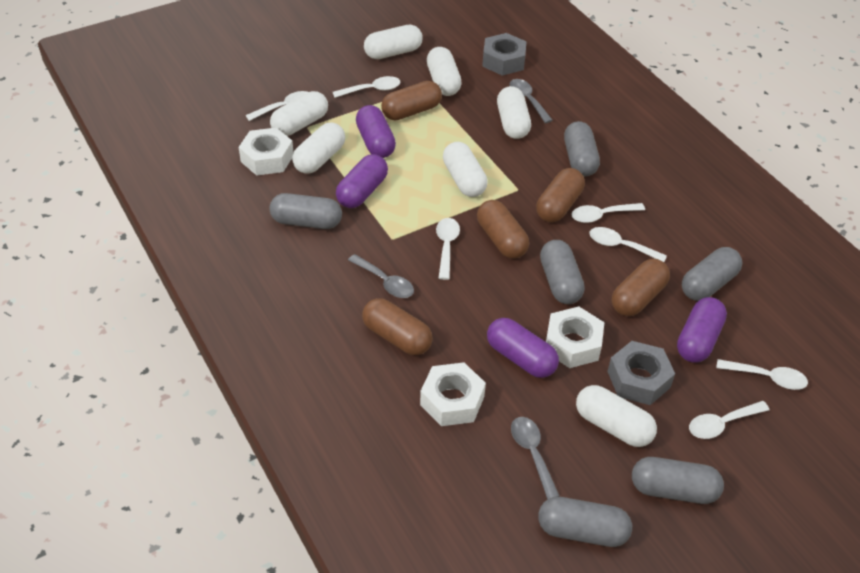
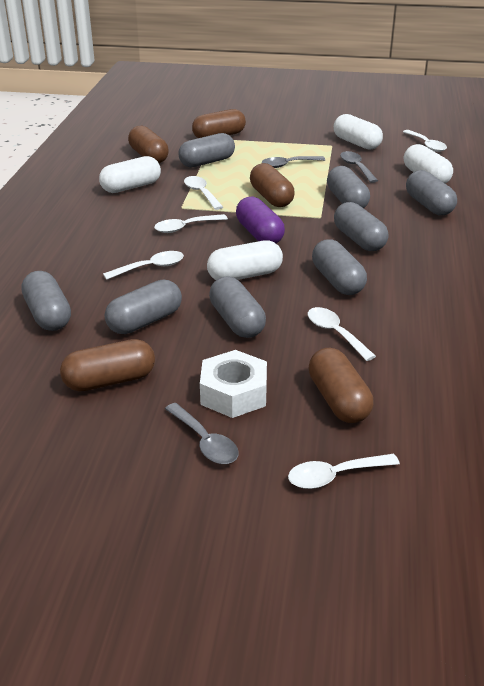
grey capsule: [269,193,342,229] [538,497,632,547] [540,240,585,304] [564,121,600,177] [632,457,724,504] [682,247,743,301] = 6 -> [22,271,71,331] [105,280,182,334] [178,133,235,168] [209,276,266,338] [312,239,367,295] [327,166,370,208] [334,202,388,251] [406,170,457,215] = 8
grey nut: [482,33,527,76] [607,341,675,405] = 2 -> none = 0
purple capsule: [336,154,388,208] [356,105,396,158] [487,318,559,378] [677,297,727,363] = 4 -> [236,197,285,243] = 1
white capsule: [270,91,328,136] [292,122,345,174] [364,25,423,59] [427,47,462,96] [443,142,488,197] [497,86,531,139] [576,385,657,447] = 7 -> [99,156,161,193] [207,240,283,280] [334,114,383,150] [404,144,453,184] = 4
white nut: [239,128,294,176] [420,362,486,426] [546,307,605,368] = 3 -> [200,350,267,418] = 1
white spoon: [245,91,308,121] [333,76,400,98] [436,218,460,280] [571,203,645,223] [589,227,667,262] [689,401,770,439] [716,359,808,390] = 7 -> [103,251,184,280] [154,214,228,233] [184,176,223,210] [288,454,400,489] [308,307,376,361] [403,130,447,152] = 6

